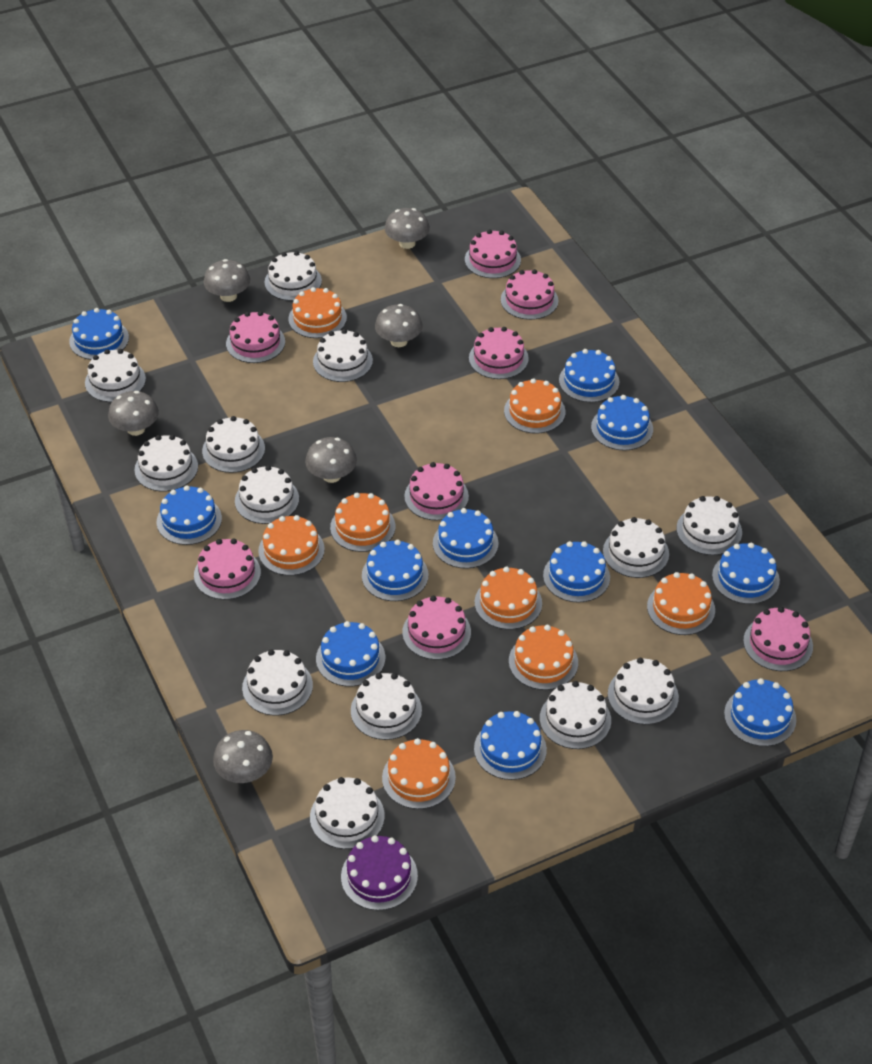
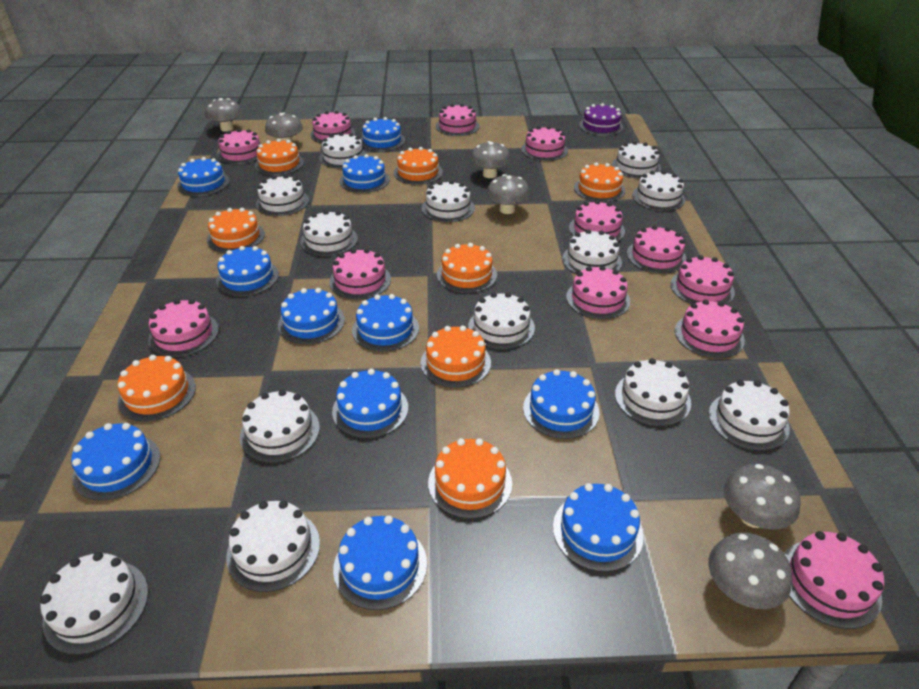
pink cake: [194,539,261,600] [226,311,285,363] [402,596,471,660] [404,462,469,521] [465,229,521,278] [469,327,529,379] [501,269,558,320] [743,607,813,671] = 8 -> [148,299,219,357] [217,129,260,164] [310,111,355,143] [329,249,391,300] [436,104,480,136] [521,126,568,161] [566,266,630,319] [569,200,625,242] [627,225,687,274] [670,255,735,305] [675,299,745,358] [784,531,884,629] = 12

